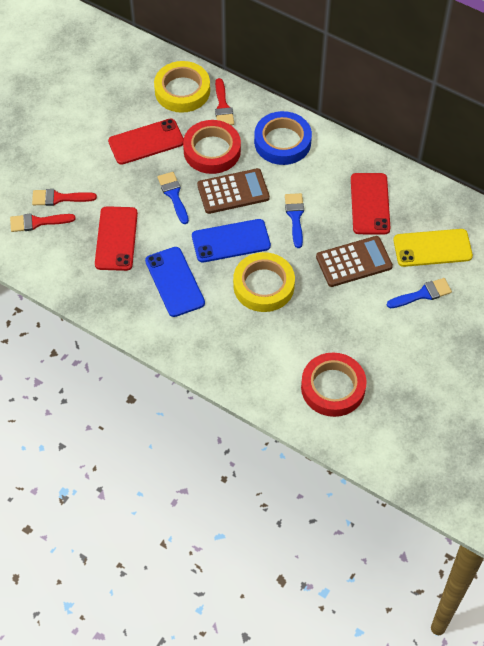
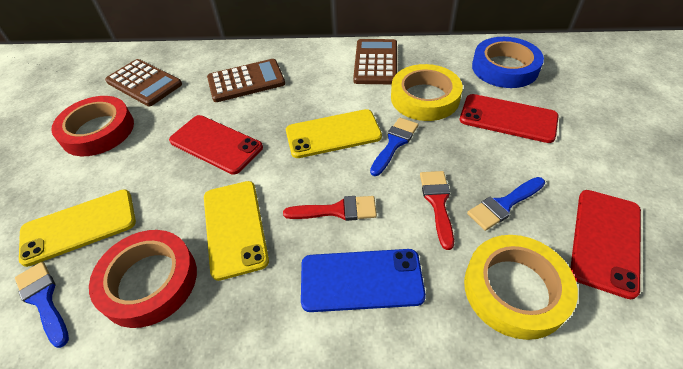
blue phone: [145,247,205,317] [192,219,271,263] = 2 -> [301,249,426,312] = 1
brown calculator: [197,168,270,214] [316,236,393,287] = 2 -> [105,59,182,106] [207,59,285,102] [353,39,397,84] = 3
red brush: [10,213,76,232] [32,189,97,206] [215,78,234,125] = 3 -> [283,196,377,221] [420,171,454,250] = 2
yellow phone: [394,229,473,267] = 1 -> [19,189,136,267] [204,181,269,281] [286,109,382,158] = 3

